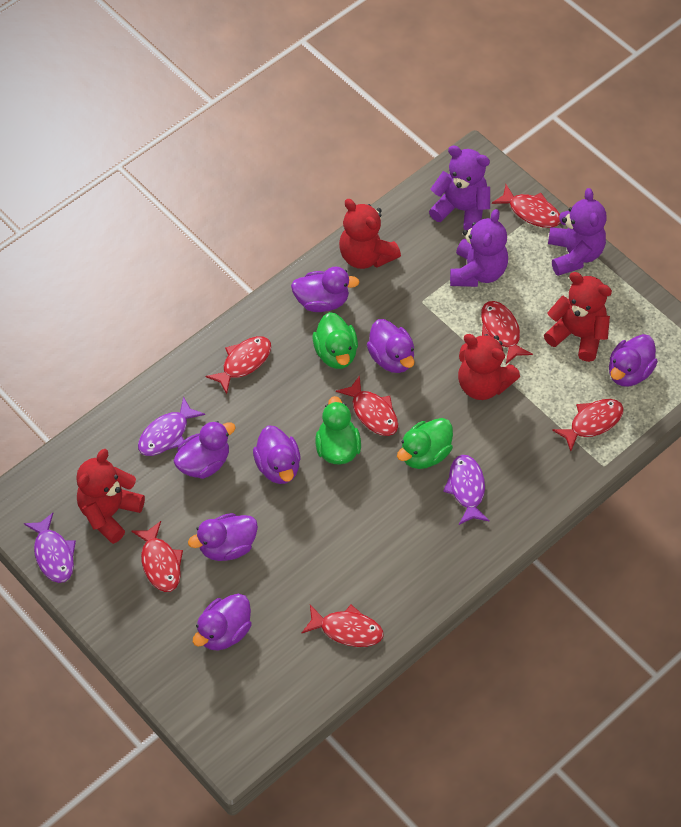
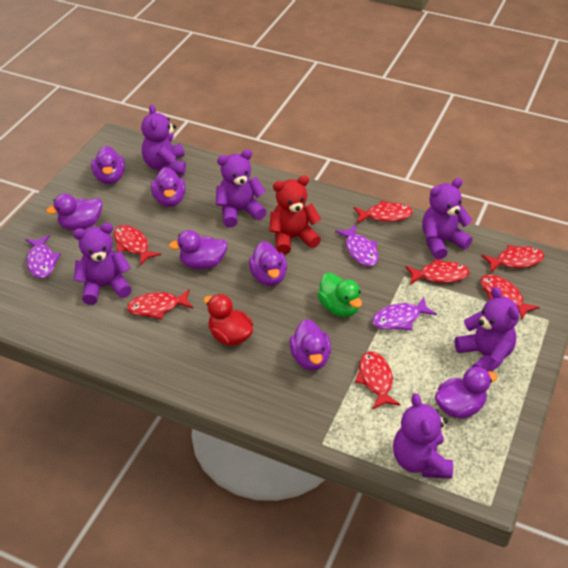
green duck: [313,312,358,369] [315,396,361,464] [397,418,453,469] = 3 -> [317,273,362,317] = 1
purple teddy bear: [429,145,490,231] [450,209,508,287] [548,188,607,276] = 3 -> [73,223,132,305] [141,104,186,175] [216,149,267,227] [393,393,453,479] [422,178,473,259] [455,287,519,372] = 6
red duck: none = 0 -> [203,294,253,346] = 1
red teddy bear: [76,449,145,544] [339,199,401,269] [458,334,520,400] [544,272,612,362] = 4 -> [269,176,321,255] = 1

